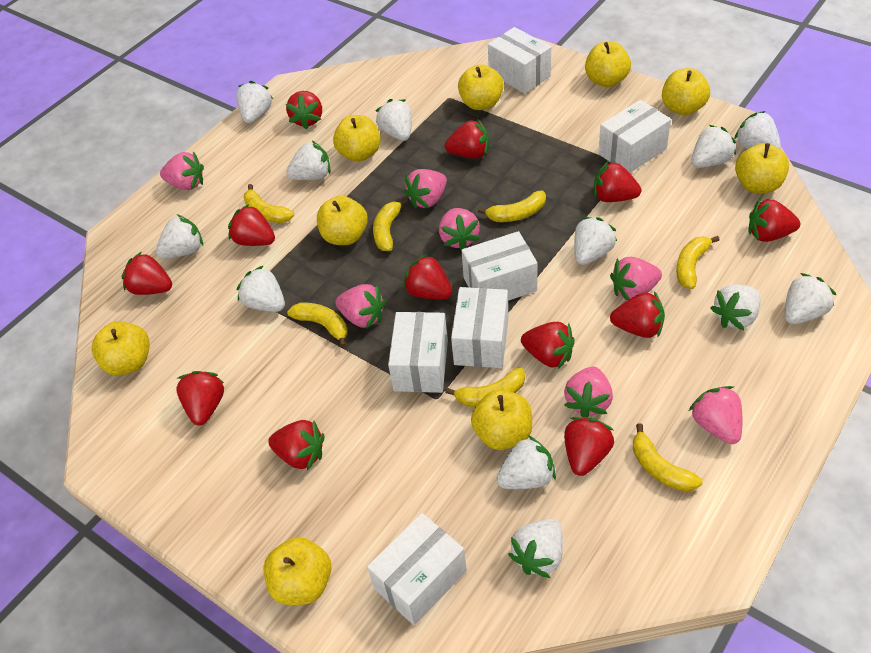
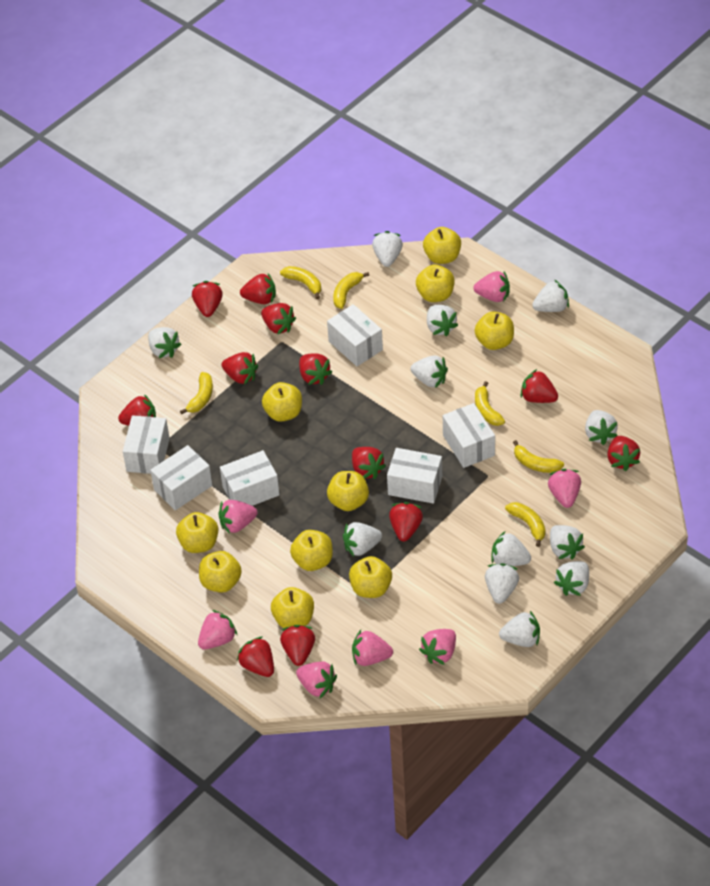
yellow apple: [92,321,150,375] [263,537,331,605] [317,196,368,245] [333,115,381,162] [458,64,504,110] [471,390,532,450] [585,42,631,87] [662,68,710,115] [735,143,789,193] = 9 -> [176,512,218,553] [199,551,242,593] [262,382,302,422] [271,587,314,628] [290,530,333,571] [327,471,369,511] [349,556,392,598] [416,265,455,302] [423,227,461,264] [475,311,514,350] = 10
yellow banana: [244,184,294,223] [287,303,347,348] [373,198,408,251] [445,367,525,407] [478,191,546,222] [633,424,702,492] [676,236,720,289] = 7 -> [180,372,213,415] [280,266,321,299] [333,272,369,309] [475,381,505,426] [505,502,545,547] [513,440,564,473] = 6

